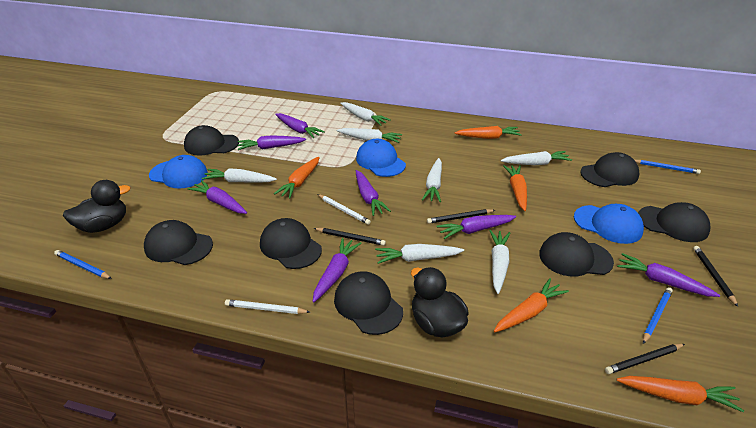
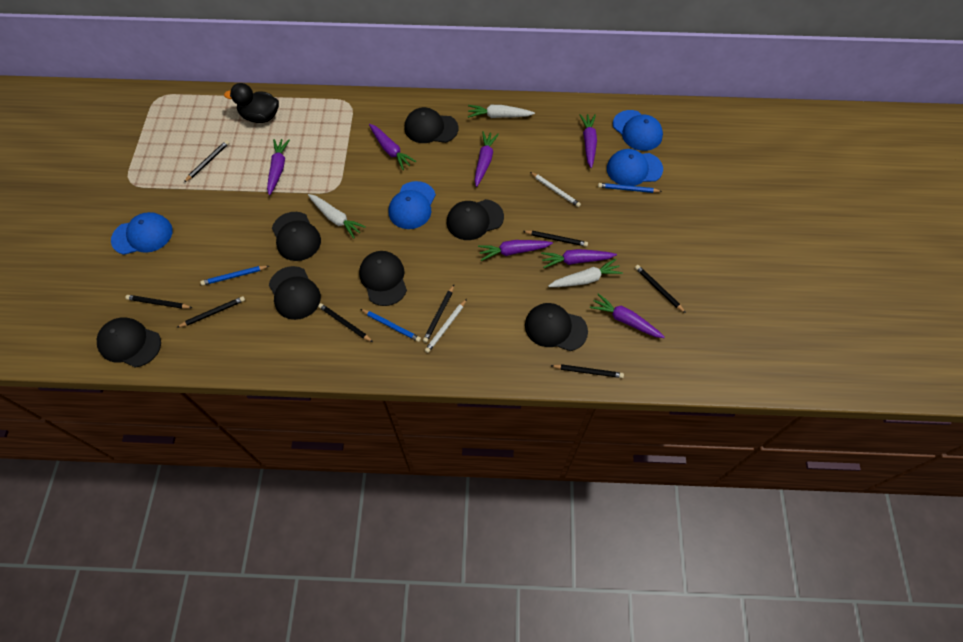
black duck: [63,180,131,233] [411,267,469,337] = 2 -> [224,83,279,123] = 1
black pencil: [314,228,386,246] [427,209,495,224] [605,344,685,374] [693,246,738,307] = 4 -> [126,295,192,309] [176,296,245,328] [184,140,229,182] [318,303,373,342] [423,285,454,343] [523,231,588,247] [550,364,624,378] [635,265,686,313] = 8
blue cap: [149,155,208,189] [356,139,406,177] [574,204,644,244] = 3 -> [111,212,173,255] [389,181,436,229] [607,149,663,186] [613,110,663,151] = 4
orange carrot: [274,157,320,199] [454,126,522,139] [494,278,569,332] [503,165,527,211] [616,376,744,412] = 5 -> none = 0
white carrot: [202,168,277,183] [337,128,402,143] [340,102,391,126] [375,244,464,264] [422,158,442,202] [489,230,510,294] [501,151,572,165] = 7 -> [308,194,366,239] [468,105,535,118] [548,259,623,287] = 3

